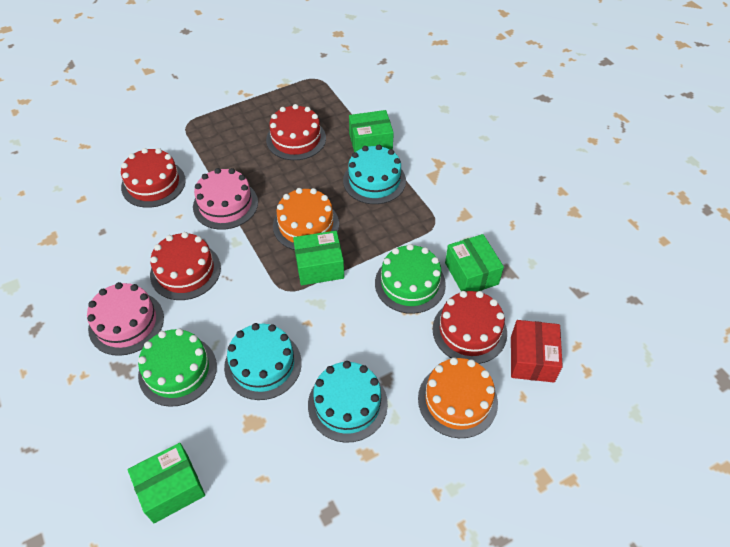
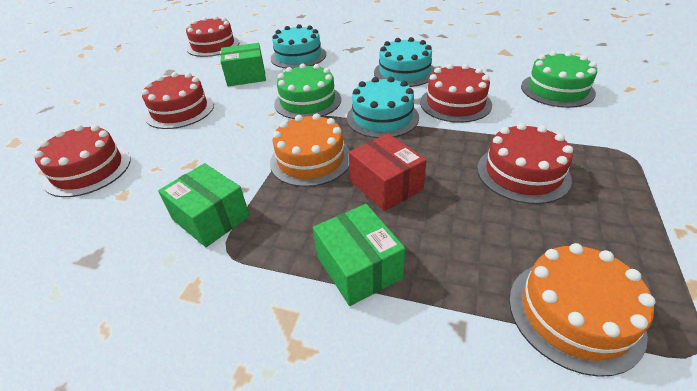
green box: [128,443,205,523] [293,231,344,285] [349,110,394,152] [445,234,504,292] = 4 -> [158,163,250,247] [221,43,266,87] [313,204,405,306] = 3
pink cake: [87,282,164,356] [193,168,258,230] = 2 -> none = 0
red cake: [121,148,186,208] [150,232,221,300] [266,104,326,160] [432,291,507,364] = 4 -> [33,125,131,197] [141,72,214,129] [186,16,239,57] [420,64,492,123] [477,123,573,204] = 5

